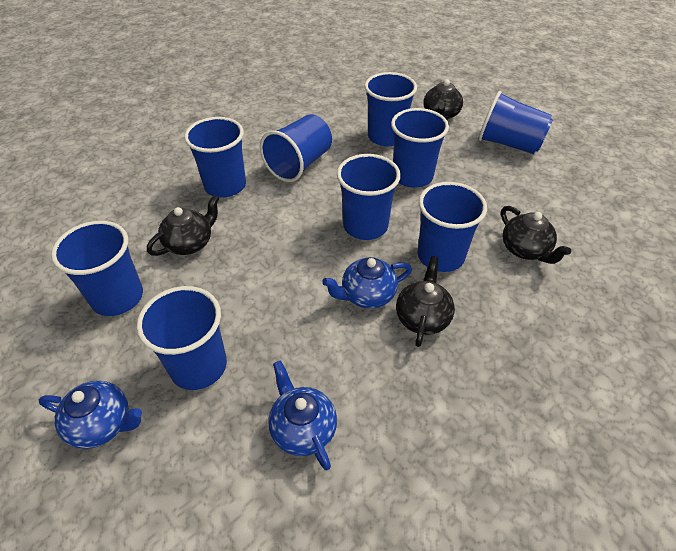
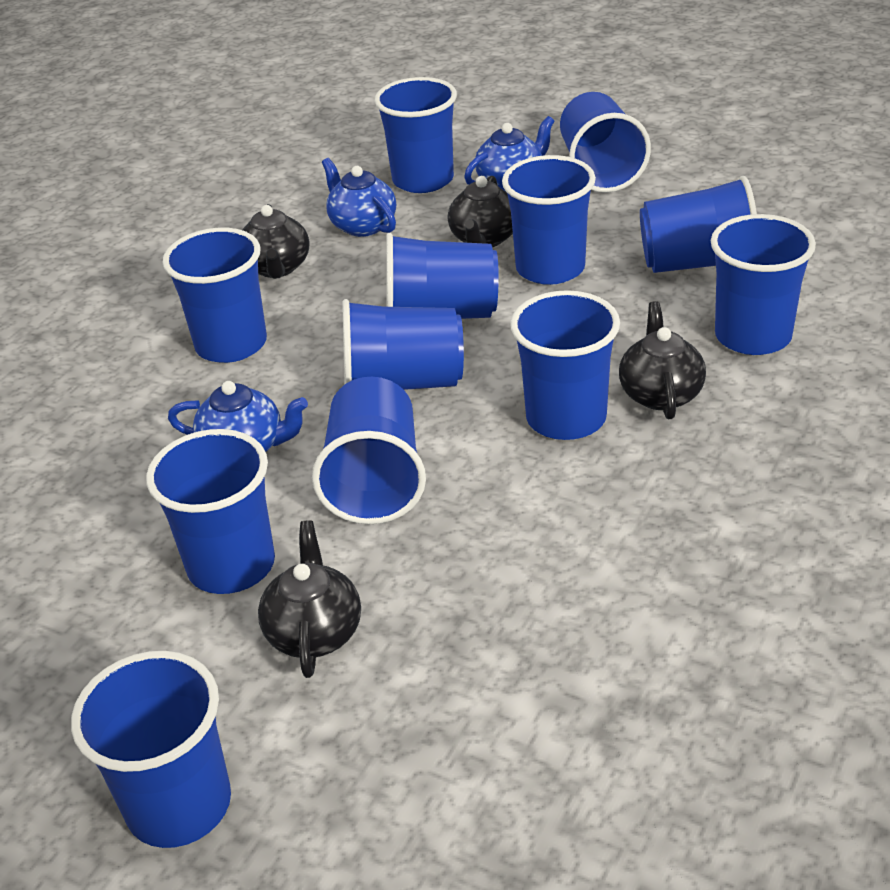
blue cup: [51,221,143,316] [137,286,227,390] [184,117,246,198] [260,114,332,182] [337,154,401,240] [365,72,417,146] [391,108,449,188] [417,182,487,272] [478,91,553,154] = 9 -> [71,651,231,848] [146,429,275,594] [163,228,267,363] [312,377,426,524] [342,299,464,390] [374,77,457,193] [386,233,498,319] [502,155,596,285] [510,290,620,440] [560,92,651,193] [640,176,757,273] [711,214,816,355] = 12

